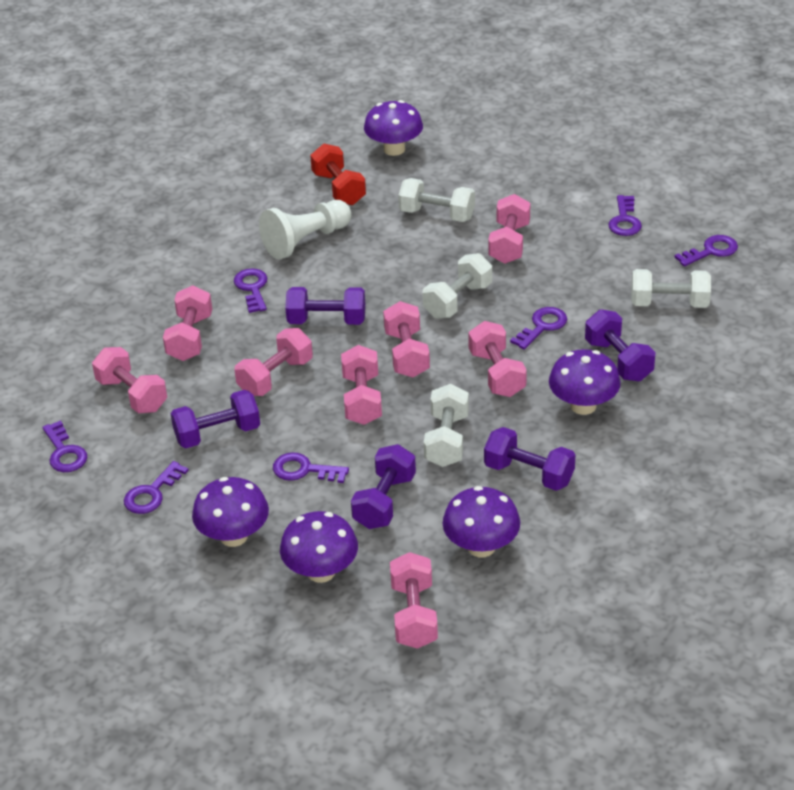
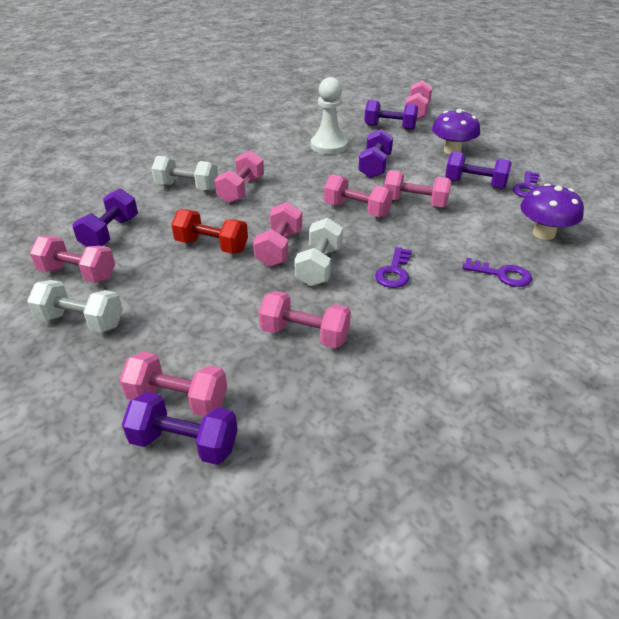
purple key: [42,420,88,472] [124,461,189,514] [234,268,267,313] [273,452,349,483] [510,307,567,350] [609,195,642,236] [674,235,738,266] = 7 -> [375,247,412,288] [462,258,532,287] [513,171,540,198] = 3
purple mushroom: [192,477,269,547] [280,511,358,583] [364,100,423,156] [442,486,520,557] [549,349,621,415] = 5 -> [432,109,480,154] [520,183,584,240] = 2
white dumbbell: [398,178,475,222] [423,253,492,319] [424,384,469,467] [631,269,711,308] = 4 -> [27,280,123,333] [151,156,218,191] [294,218,343,286] = 3

